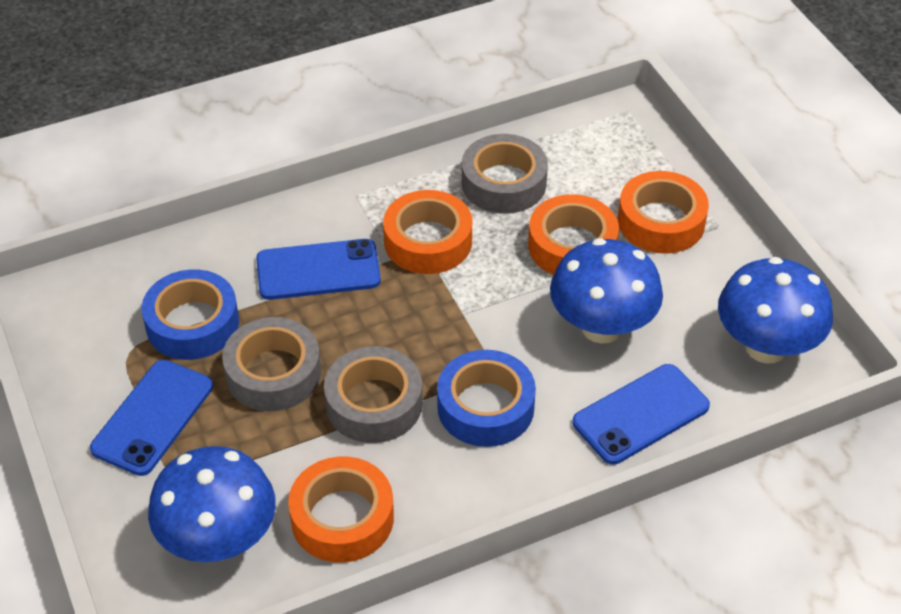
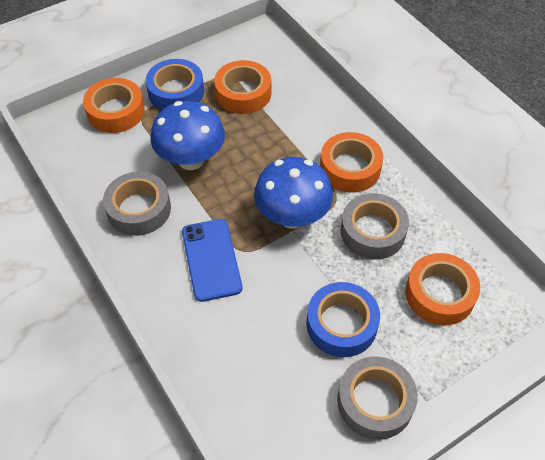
blue mushroom: [148,446,276,562] [550,238,663,344] [718,257,833,364] = 3 -> [151,101,225,170] [254,157,333,229] = 2
blue phone: [90,360,213,476] [256,239,381,300] [572,364,710,465] = 3 -> [182,219,242,302] = 1

